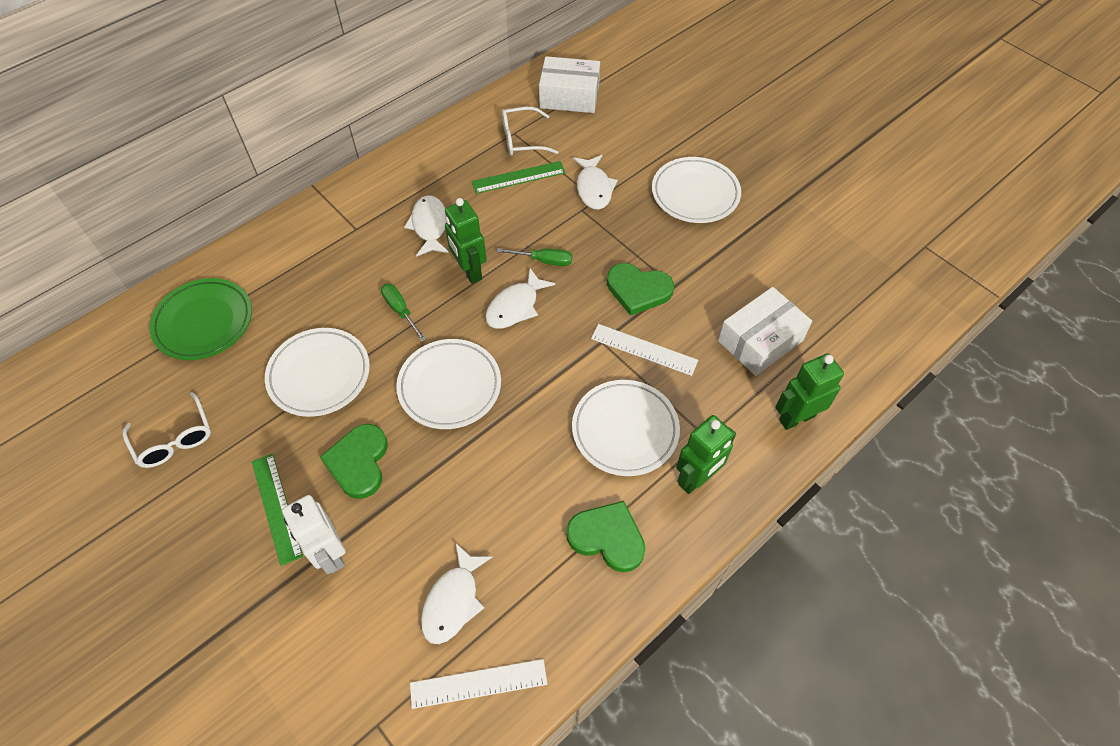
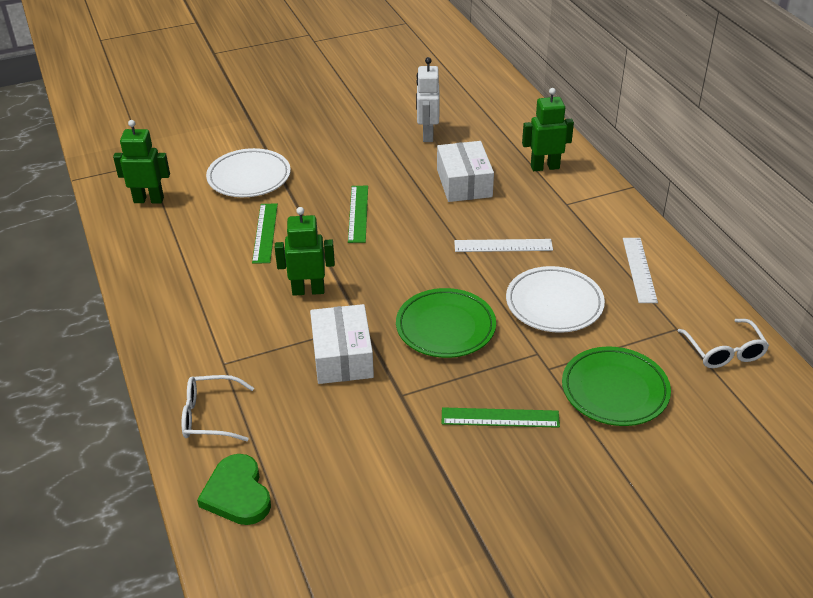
green heart: [320,424,388,499] [566,501,646,572] [607,263,674,316] = 3 -> [197,454,271,525] = 1
green plate: [149,278,252,360] = 1 -> [396,288,496,358] [562,346,671,426] = 2
green ruler: [252,454,303,566] [471,161,566,194] = 2 -> [252,203,278,264] [348,186,368,243] [442,407,560,428] = 3
green screwdriver: [381,284,426,341] [496,248,572,266] = 2 -> none = 0
white fish: [404,195,449,257] [421,544,493,644] [485,268,555,329] [573,155,618,210] = 4 -> none = 0
white plate: [265,328,370,417] [396,339,501,429] [572,380,680,476] [652,157,741,223] = 4 -> [206,148,291,197] [506,266,605,333] = 2

